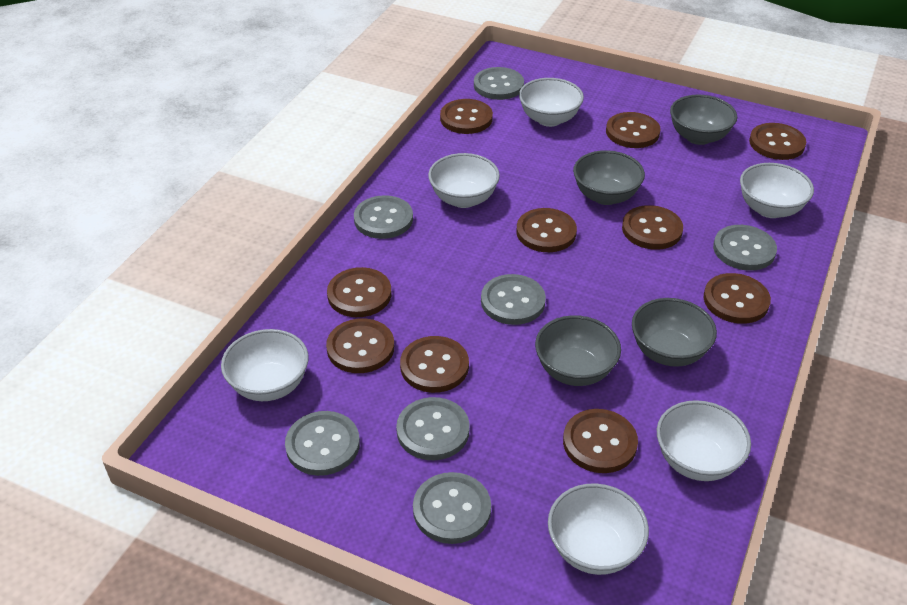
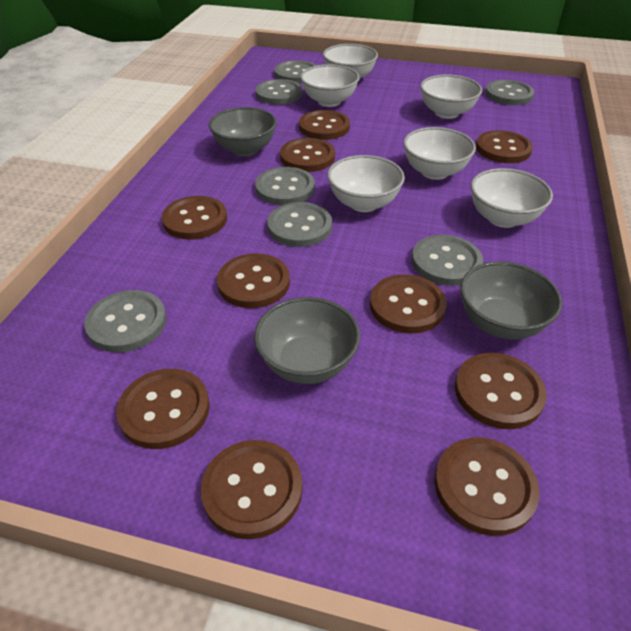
grey bowl: [535,315,621,386] [573,150,645,205] [632,298,717,367] [670,95,737,145] = 4 -> [209,107,277,156] [254,297,360,384] [460,262,562,340] = 3

